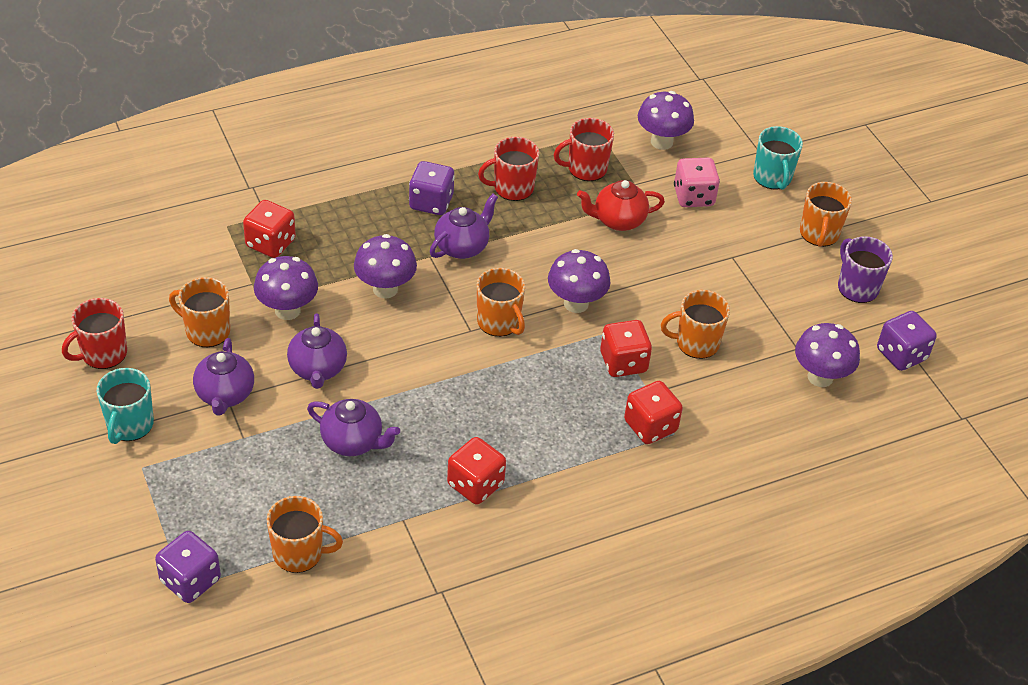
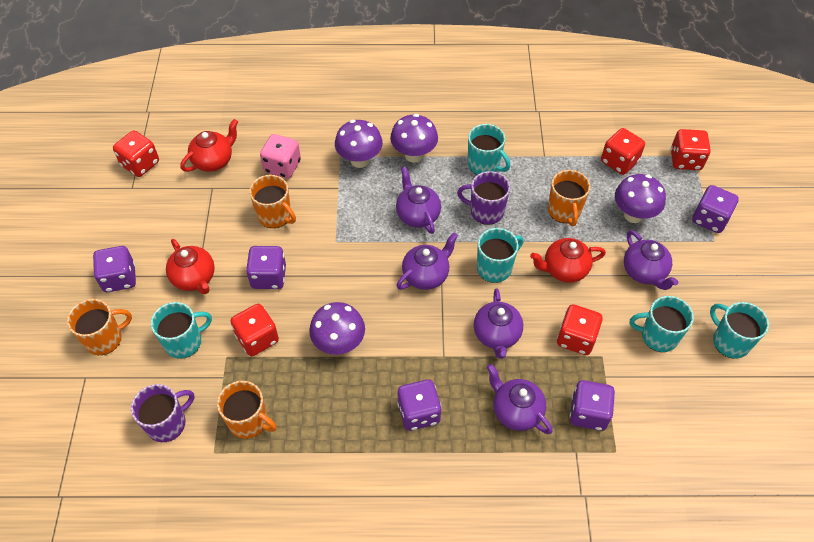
orange mug: [169,277,230,347] [267,496,343,573] [477,268,525,337] [661,290,730,359] [800,182,852,247] = 5 -> [67,299,132,355] [217,381,277,439] [249,175,296,228] [548,170,590,226] = 4
purple dice: [155,531,221,603] [409,161,455,215] [877,311,937,371] = 3 -> [93,246,136,292] [246,246,286,289] [397,379,442,431] [570,380,615,431] [692,185,739,233] = 5
purple mug: [838,236,893,303] = 1 -> [131,384,194,442] [457,171,510,225] = 2
purple mushroom: [254,256,318,320] [354,234,417,299] [548,249,610,313] [638,91,694,150] [795,323,860,387] = 5 -> [309,302,365,355] [335,120,383,168] [390,114,438,163] [615,174,666,223] = 4
purple teapot: [193,338,254,415] [287,313,347,389] [307,399,400,456] [430,194,498,259] = 4 -> [396,167,441,234] [397,233,458,290] [474,288,523,359] [487,364,552,434] [624,230,678,290] = 5
red dice: [243,200,296,258] [447,437,506,505] [600,320,652,377] [624,381,683,444] = 4 -> [113,130,159,177] [231,304,279,356] [557,304,603,355] [601,128,645,175] [671,129,711,170] = 5
red mug: [62,298,127,369] [478,137,539,201] [554,118,614,181] = 3 -> none = 0
red teapot: [577,180,665,231] = 1 -> [166,239,215,294] [181,119,238,172] [530,238,606,283] = 3
turquoise mug: [97,368,154,444] [753,126,803,190] = 2 -> [151,302,212,359] [468,124,510,175] [477,228,523,283] [630,296,694,352] [710,302,769,359] = 5

